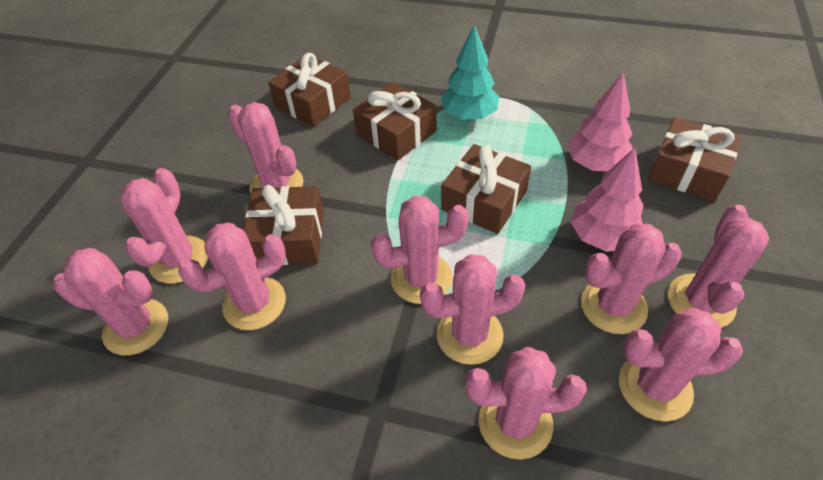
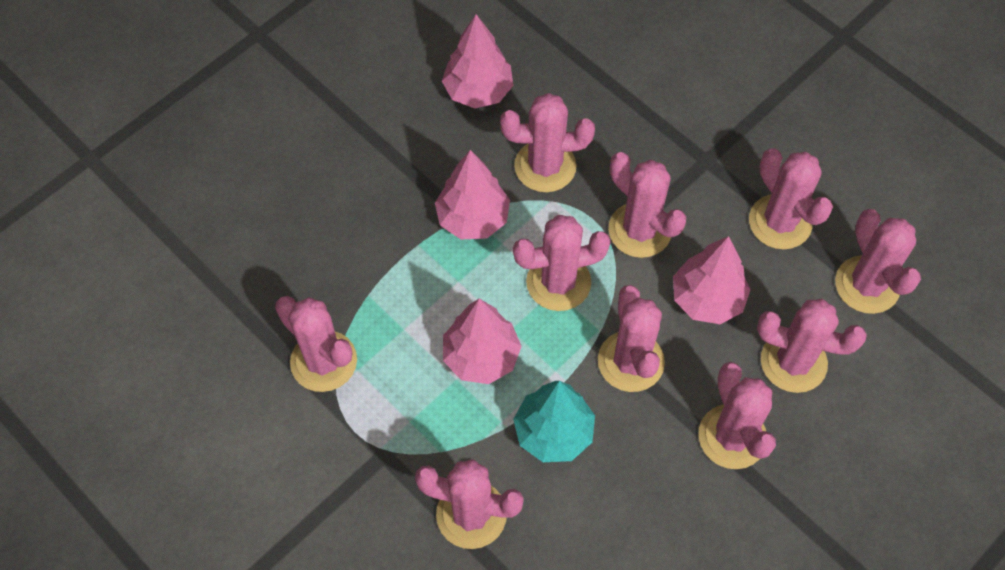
brown gift: [243,185,324,265] [268,53,351,127] [353,82,437,160] [441,144,531,234] [648,117,742,202] = 5 -> none = 0
pink tree: [567,72,633,171] [571,148,644,252] = 2 -> [435,150,510,239] [442,14,513,108] [443,299,522,384] [673,236,751,324] = 4

